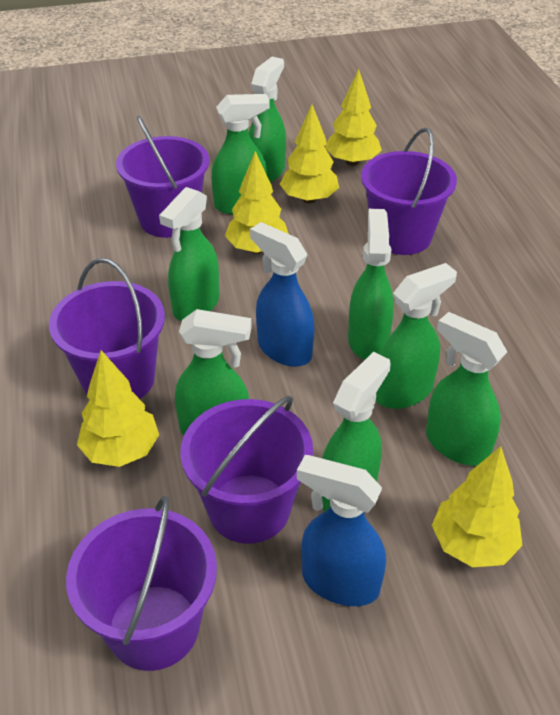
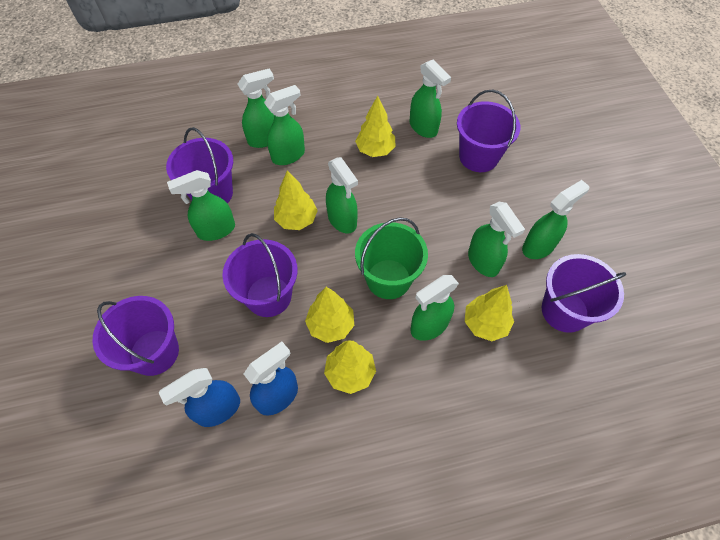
green bucket: none = 0 -> [355,217,428,299] = 1

